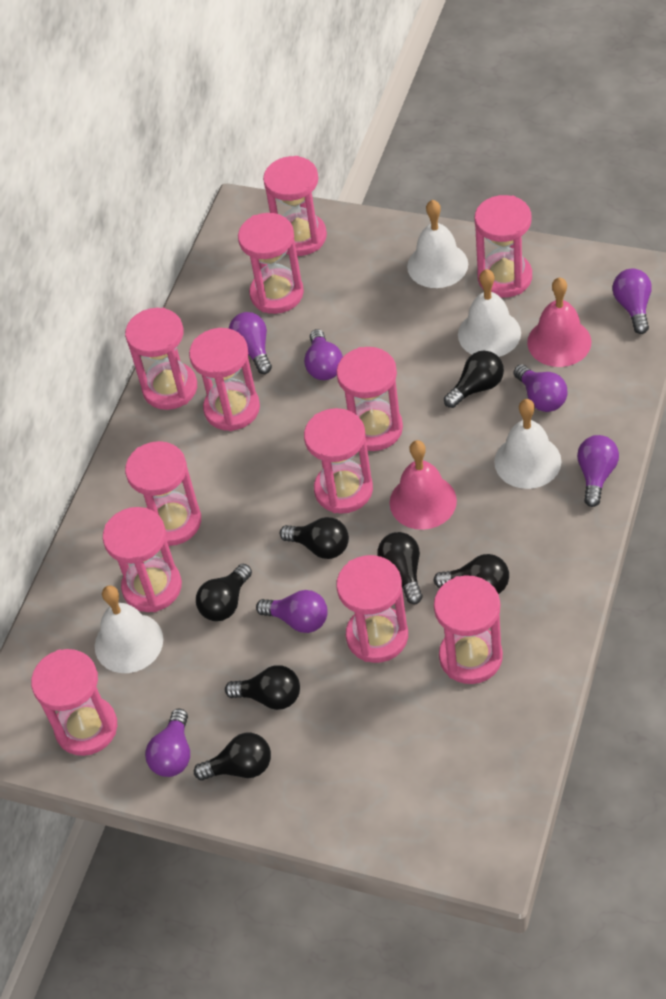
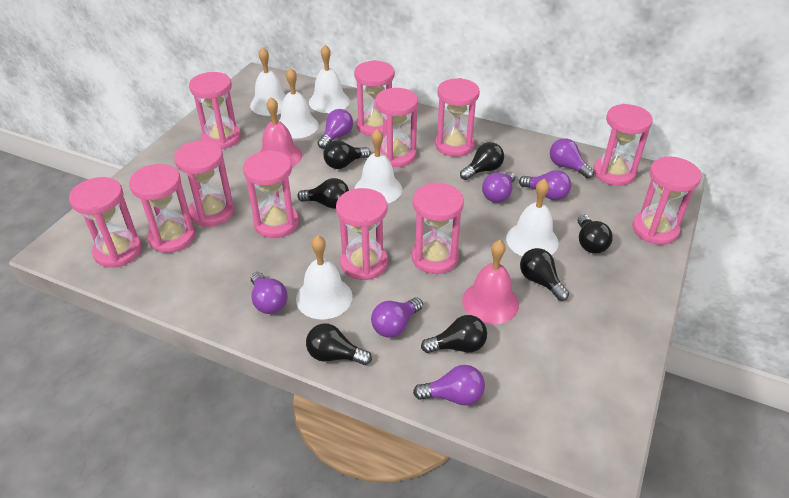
white bell: [95,585,163,673] [407,200,468,288] [458,269,521,357] [494,399,561,489] = 4 -> [250,47,286,116] [279,68,319,139] [296,235,352,319] [309,45,350,113] [355,129,402,204] [506,179,559,256] = 6

